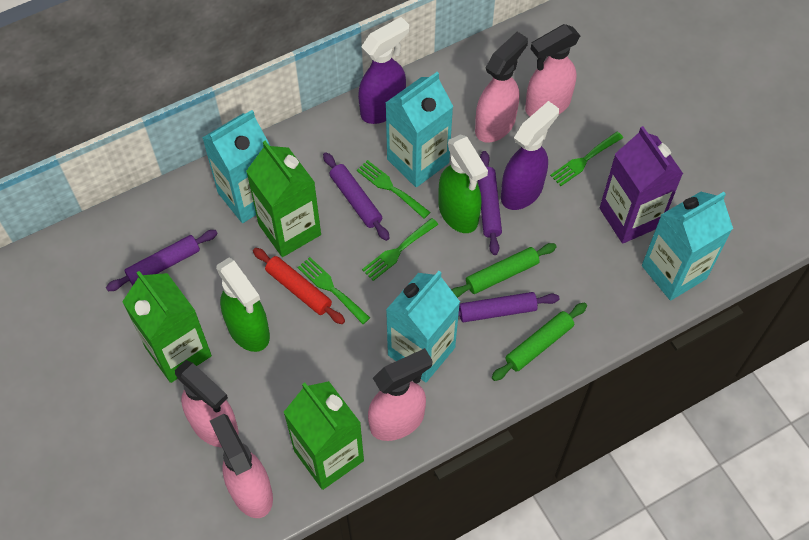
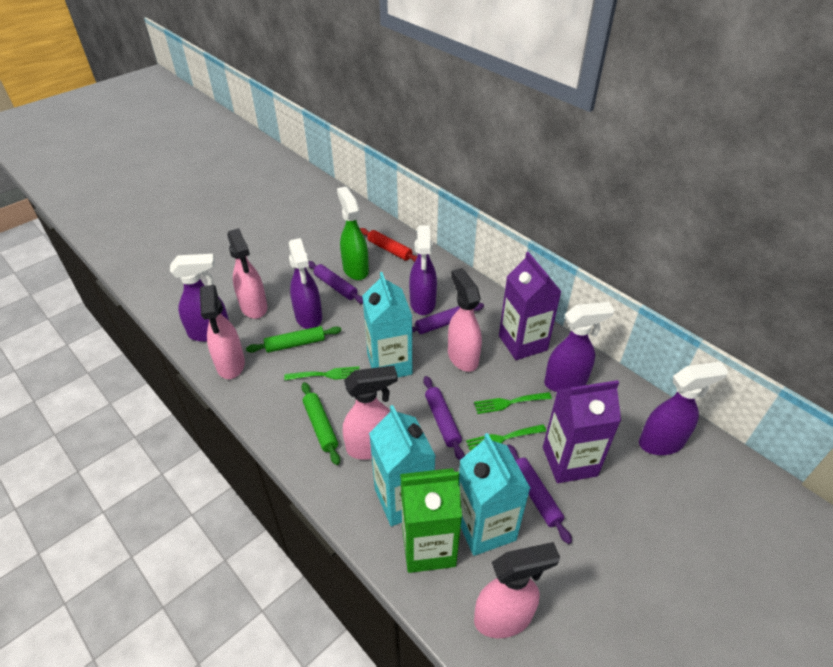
green carton: [122,271,212,383] [246,141,321,257] [284,381,364,490] = 3 -> [400,468,462,573] = 1
green fork: [297,257,370,324] [357,160,431,219] [362,218,438,281] [550,132,623,186] = 4 -> [284,366,360,380] [466,424,546,450] [474,392,552,414] = 3
green spray bottle: [216,258,270,352] [438,134,488,233] = 2 -> [337,187,369,280] = 1
purple carton: [600,126,683,244] = 1 -> [499,252,562,360] [543,380,621,483] = 2
purple spray bottle: [358,17,409,124] [501,101,559,210] = 2 -> [170,254,229,342] [289,238,322,329] [409,225,437,315] [544,302,614,392] [639,361,728,455] = 5
turquoise carton: [202,110,270,223] [386,72,453,187] [386,271,460,382] [642,192,733,301] = 4 -> [362,272,412,378] [369,405,436,526] [459,433,531,556] = 3

